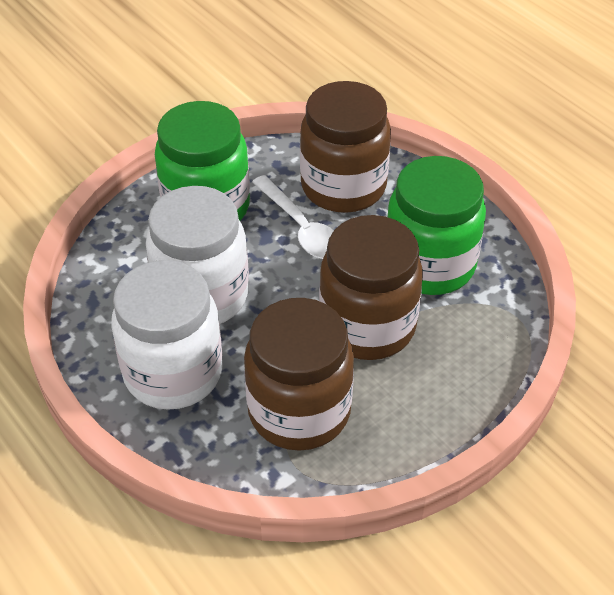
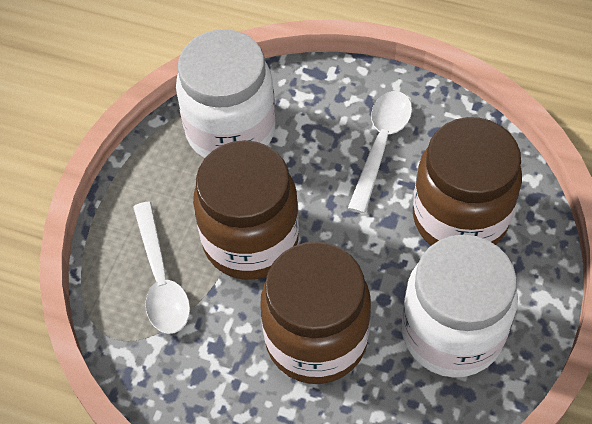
green jar: [155,101,250,221] [387,156,486,295] = 2 -> none = 0
white spoon: [252,175,334,259] = 1 -> [133,202,190,334] [348,91,412,214] = 2

